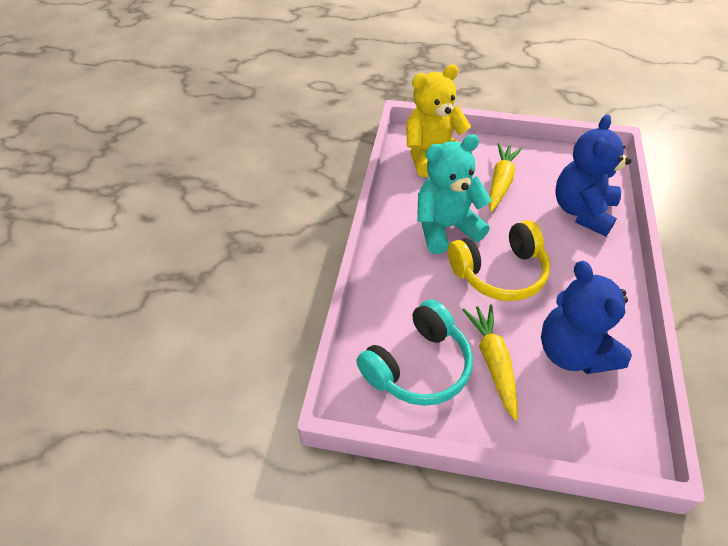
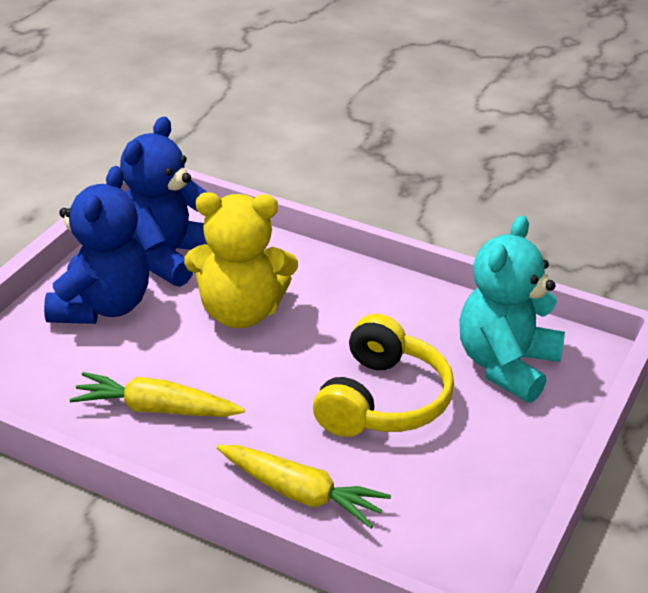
turquoise headphones: [356,299,473,406] = 1 -> none = 0

